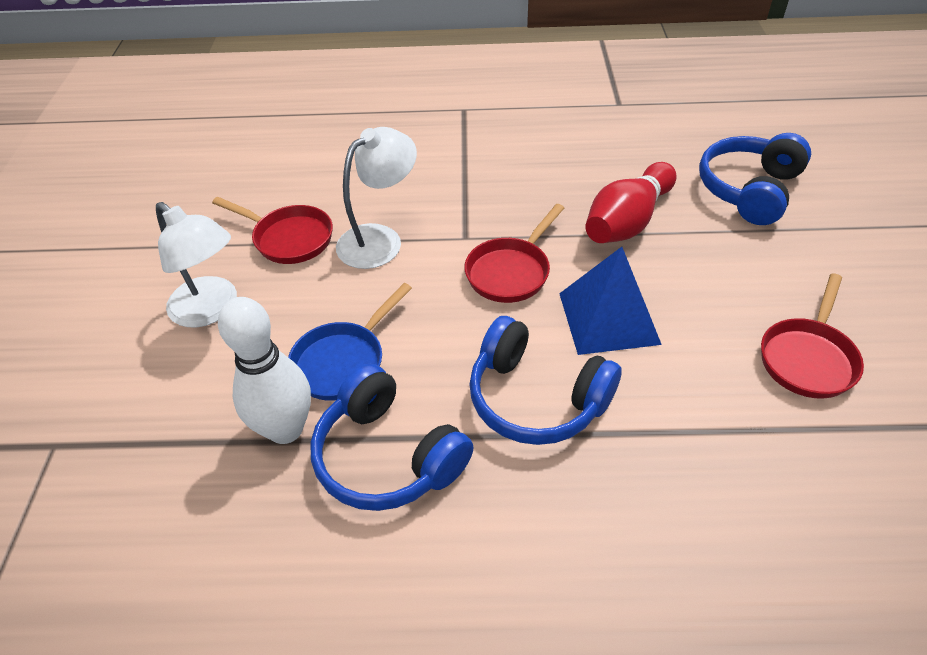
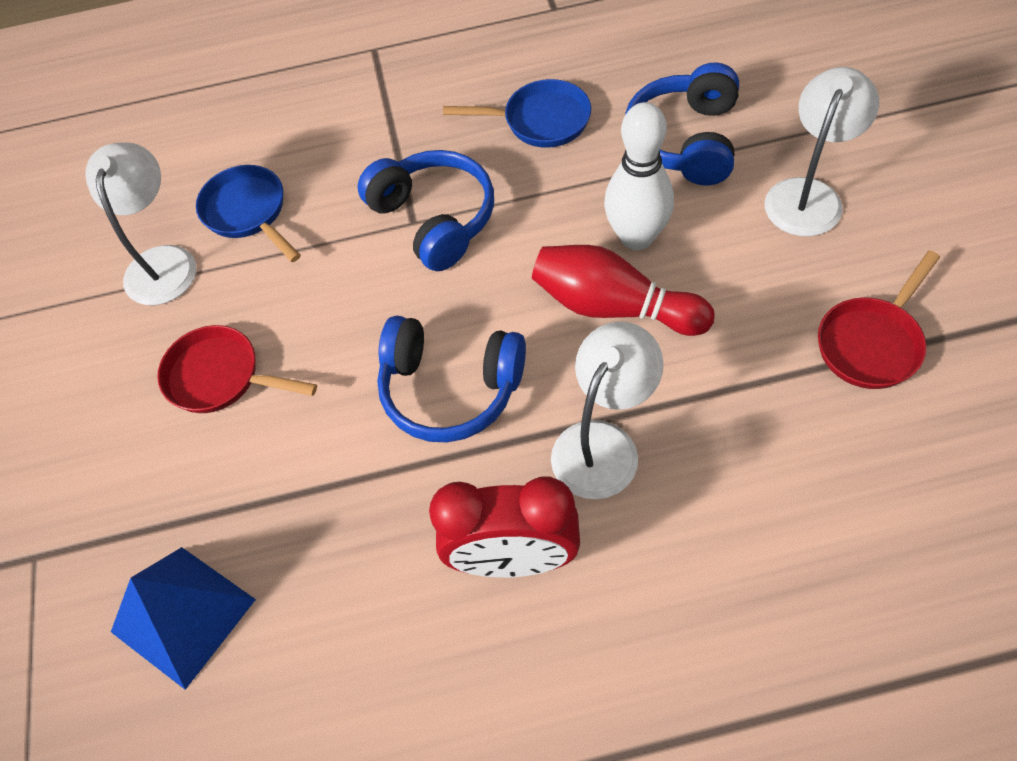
blue pan: [288,283,412,401] = 1 -> [196,165,301,262] [443,79,591,148] = 2
red clock: none = 0 -> [429,476,580,578] = 1
red pan: [212,197,333,264] [464,204,564,303] [761,273,864,399] = 3 -> [157,325,317,413] [818,250,940,389] = 2
white lamp: [156,202,237,327] [336,127,417,269] = 2 -> [85,143,196,305] [551,322,664,499] [765,67,879,236] = 3

